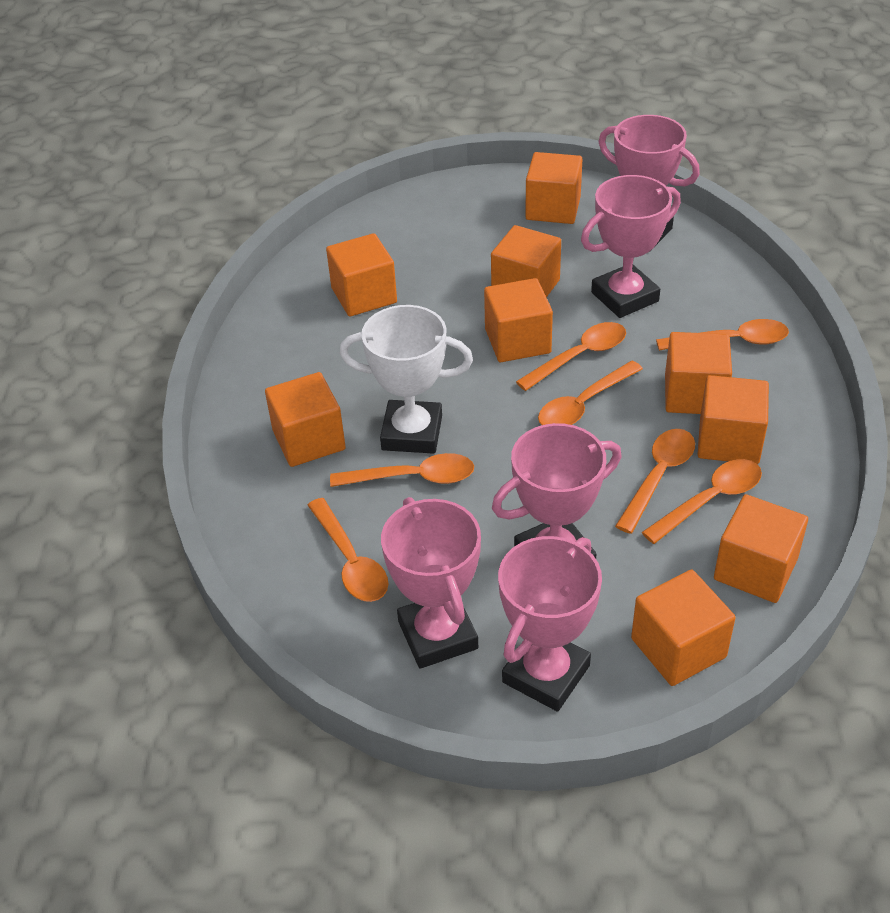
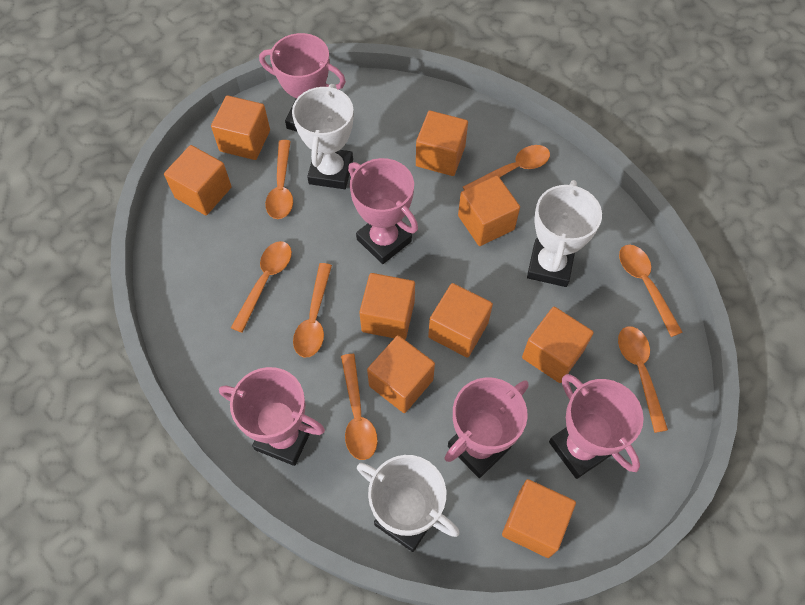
white trophy: [340,305,473,454] = 1 -> [292,84,354,189] [357,455,459,552] [527,180,602,287] = 3

